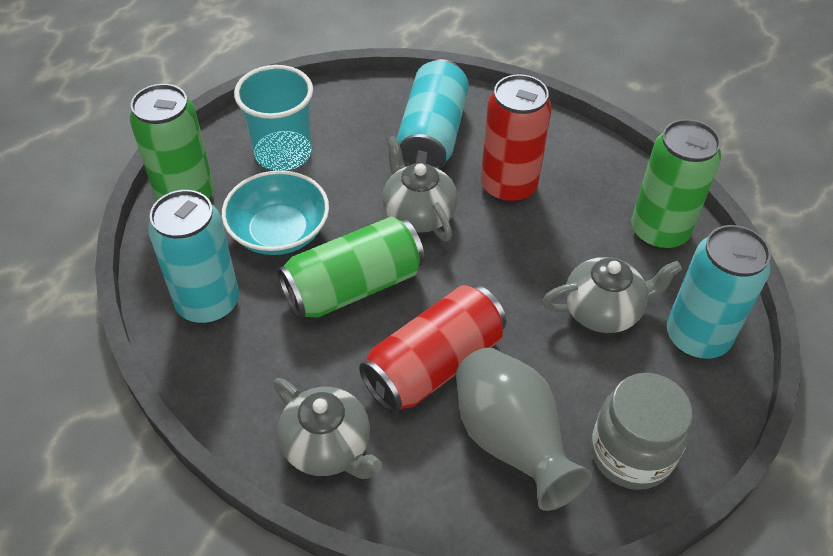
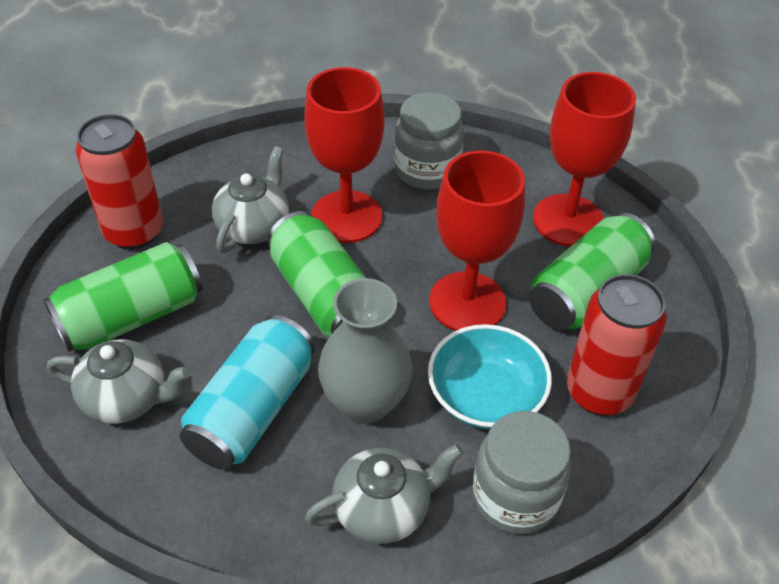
grey jar: [591,373,693,490] = 1 -> [394,92,464,190] [472,411,571,534] = 2
red goblet: none = 0 -> [304,67,384,243] [429,151,525,331] [533,72,636,246] = 3
turquoise can: [148,190,239,324] [397,59,469,169] [667,225,771,359] = 3 -> [180,315,315,470] = 1
turquoise cup: [234,65,313,171] = 1 -> none = 0

